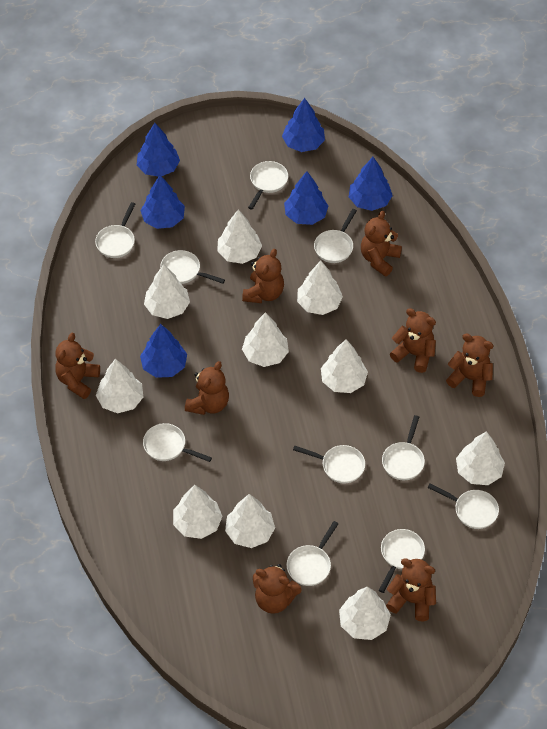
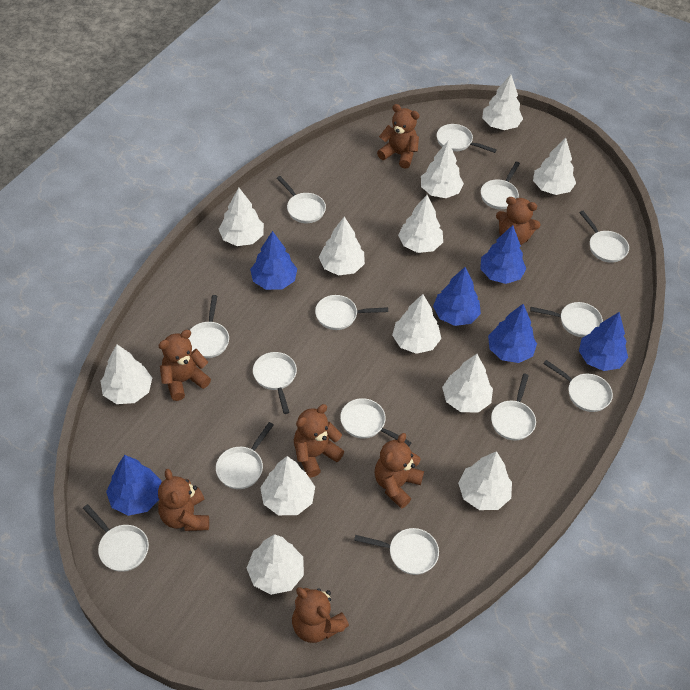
brown teddy bear: [55,333,100,399] [185,361,229,415] [242,249,284,303] [253,564,302,614] [361,211,402,276] [386,558,436,621] [390,308,436,373] [446,333,494,397] = 8 -> [158,469,209,531] [159,330,211,401] [292,587,349,643] [294,404,344,478] [374,433,424,509] [377,104,420,169] [496,197,541,245] = 7
white pan: [95,202,135,258] [143,423,212,462] [160,250,225,284] [248,161,288,210] [287,521,339,586] [293,445,365,483] [314,209,357,263] [379,529,425,593] [382,415,425,480] [428,484,499,529] = 10 -> [83,504,149,572] [188,295,229,358] [216,422,274,489] [253,352,297,414] [277,176,326,223] [315,295,388,330] [340,398,412,446] [354,528,439,575] [437,124,497,153] [481,162,520,209] [491,374,536,441] [530,302,603,337] [543,360,613,412] [579,211,629,263] = 14
white tree: [96,359,143,413] [144,265,190,319] [173,485,223,539] [217,209,262,264] [225,494,275,548] [242,312,289,367] [297,261,343,315] [321,339,368,393] [339,587,391,640] [456,431,505,485] = 10 -> [100,344,152,404] [219,188,264,246] [247,534,304,595] [260,456,315,515] [319,217,365,276] [392,294,441,354] [398,195,443,253] [421,141,464,198] [442,354,493,413] [458,451,512,510] [482,74,523,130] [533,138,576,195] = 12

